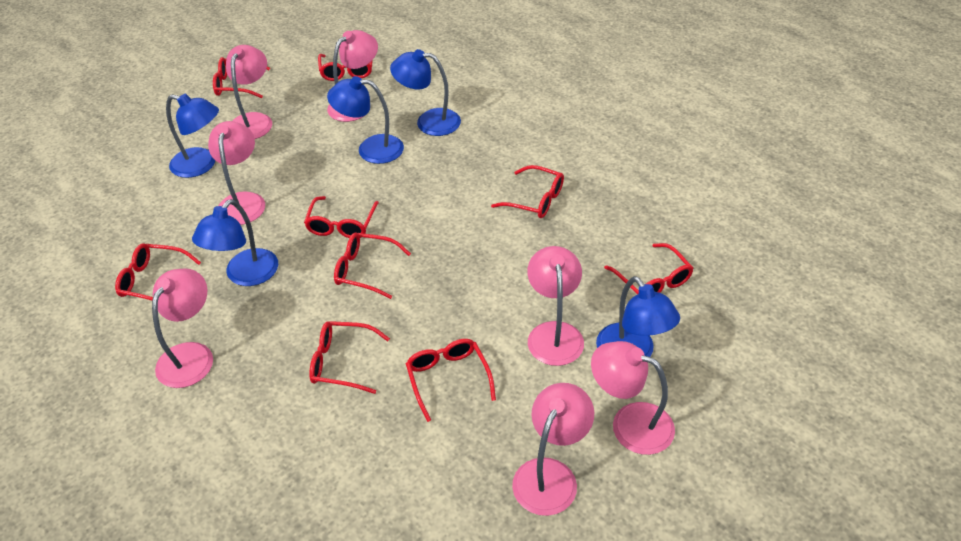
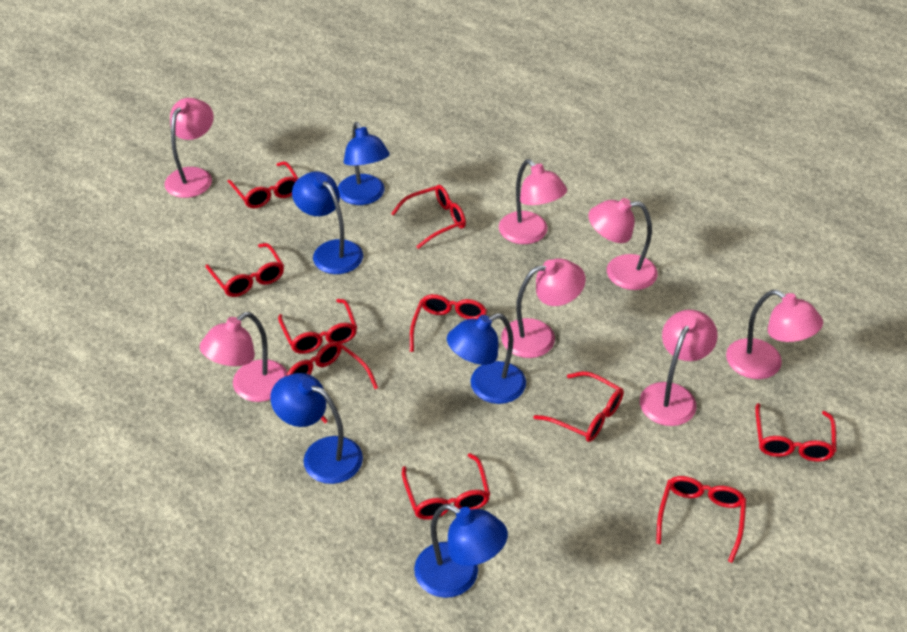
red glasses: [115,243,201,301] [213,57,270,98] [304,196,379,238] [309,321,390,394] [318,54,373,81] [334,232,411,299] [406,339,496,422] [491,165,564,218] [604,243,693,294] = 9 -> [205,243,284,297] [227,161,299,208] [278,299,357,354] [287,341,378,423] [391,185,466,249] [402,453,490,520] [410,294,487,352] [533,371,624,442] [656,476,746,563] [755,403,836,462] = 10

